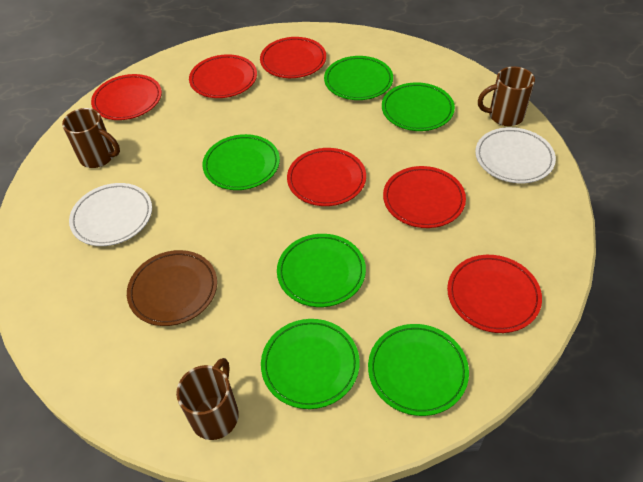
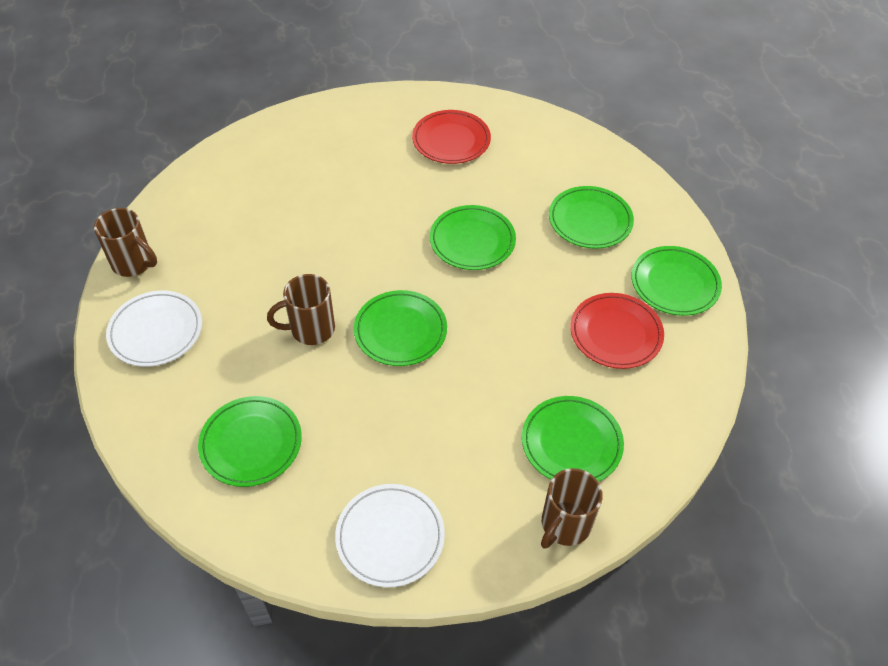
brown plate: [127,250,217,326] = 1 -> none = 0
red plate: [91,74,162,120] [189,54,257,98] [260,37,326,78] [287,148,366,206] [383,166,466,228] [447,255,542,333] = 6 -> [412,110,491,164] [570,293,664,369] = 2

